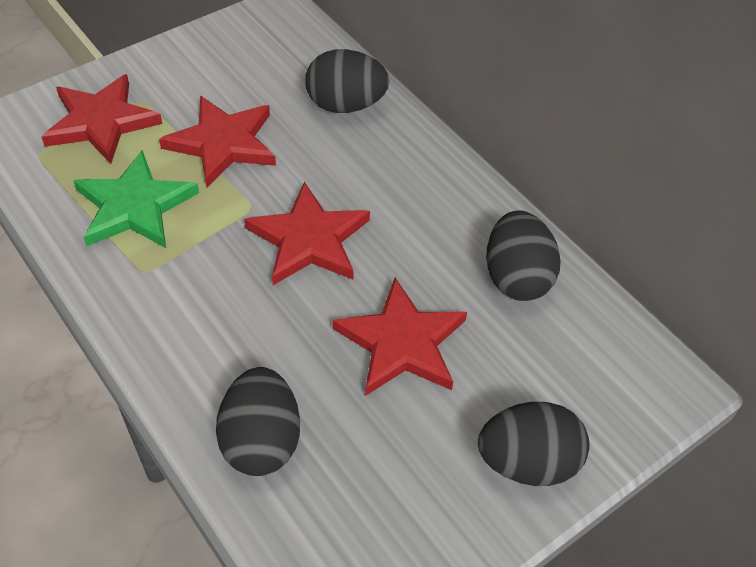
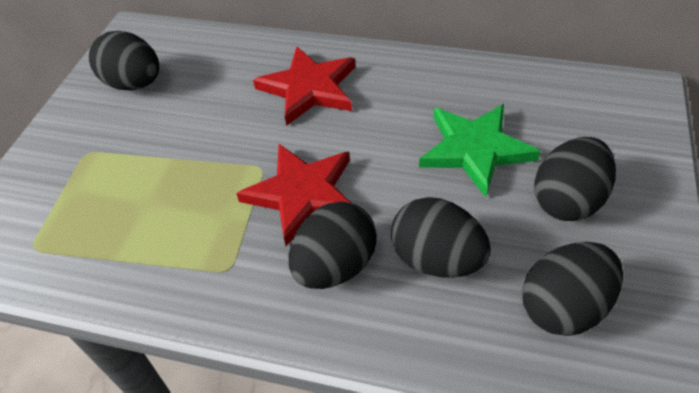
black egg: [216,367,300,476] [305,49,389,113] [478,402,590,486] [486,210,561,301] = 4 -> [89,31,159,91] [289,201,377,289] [391,197,491,278] [522,242,623,336] [534,137,616,221] = 5
red star: [42,74,162,164] [159,96,276,188] [244,182,370,285] [332,277,467,396] = 4 -> [236,144,351,246] [253,47,355,126] = 2

